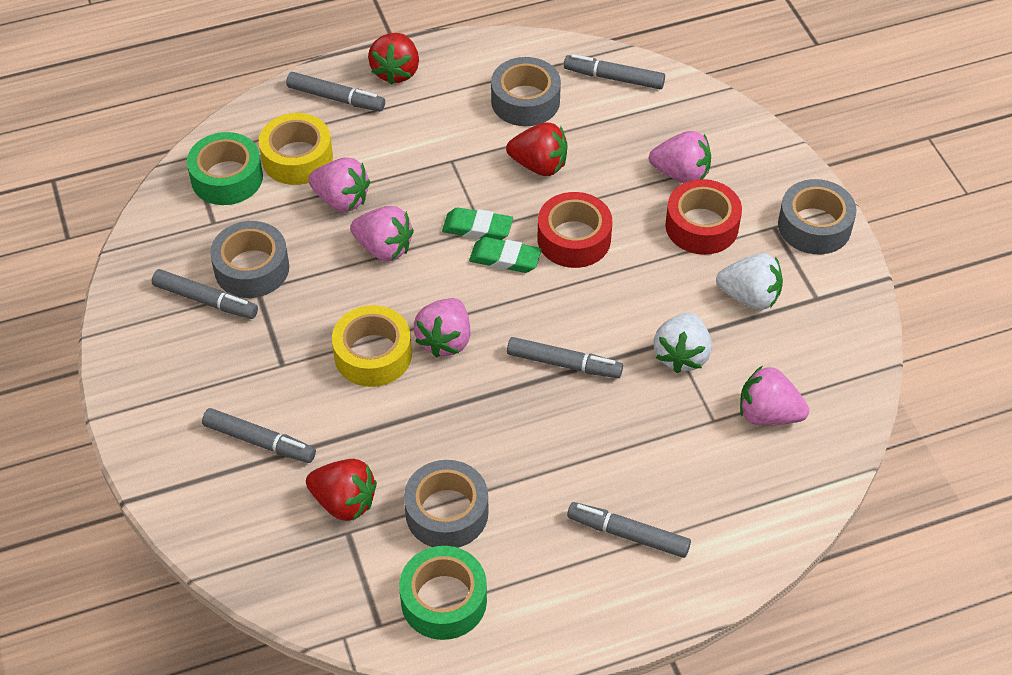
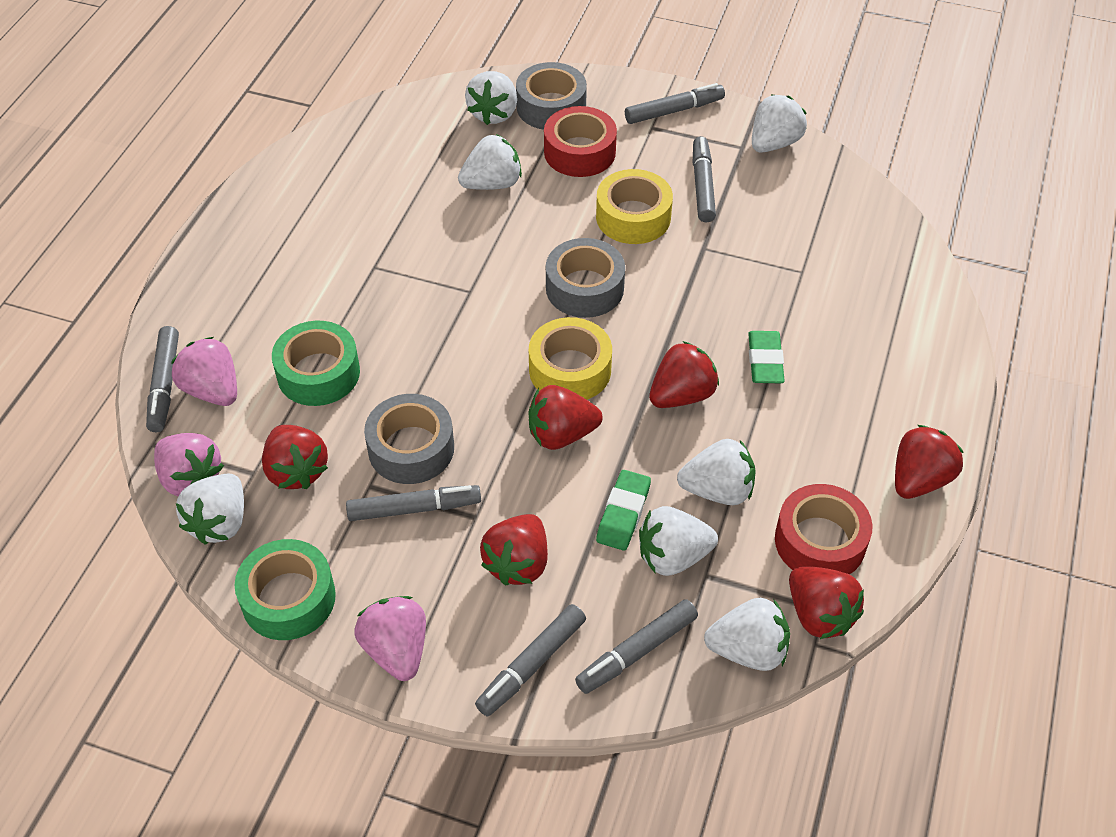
grey tape: [210,221,289,298] [404,460,489,548] [491,57,561,126] [778,179,857,254] = 4 -> [364,394,454,484] [516,62,587,130] [546,238,625,318] = 3
pink strawberry: [308,157,370,212] [350,206,414,261] [414,298,471,358] [649,131,711,183] [740,366,809,425] = 5 -> [154,433,224,497] [171,337,237,406] [354,596,426,681] = 3
red strawberry: [306,459,377,521] [368,33,419,85] [506,123,568,176] = 3 -> [262,425,328,489] [480,514,548,586] [529,385,603,450] [649,341,719,408] [789,566,864,639] [895,425,964,499] = 6
white strawberry: [654,313,712,373] [716,253,783,310] = 2 -> [176,474,244,545] [458,134,522,190] [465,71,517,125] [639,506,718,576] [677,439,756,505] [704,598,790,671] [752,94,807,153] = 7

